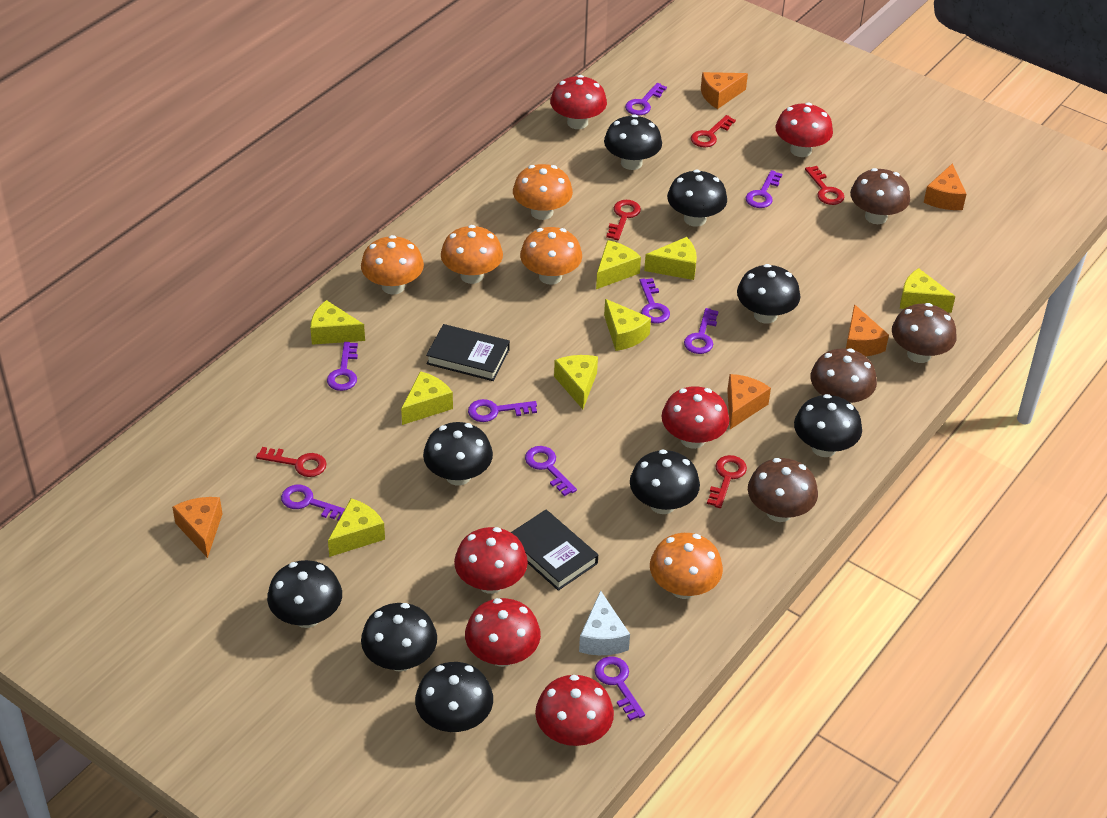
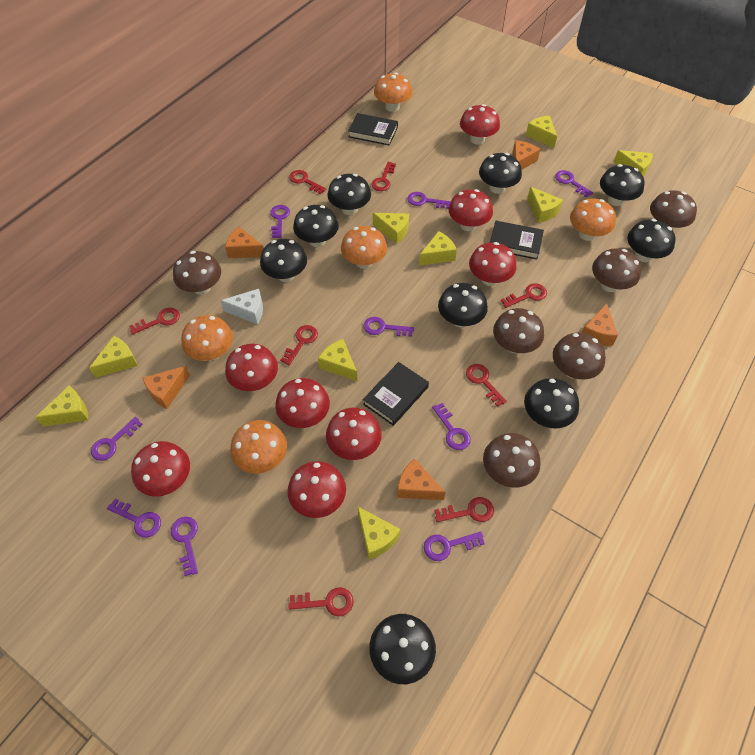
black book: [426,324,510,381] [511,510,598,591] = 2 -> [348,113,398,146] [363,362,429,426] [490,221,544,260] = 3
brown mushroom: [748,458,818,522] [810,348,877,404] [850,168,910,224] [892,303,957,363] = 4 -> [173,251,221,295] [483,433,541,488] [493,308,544,354] [553,333,606,380] [592,248,641,292] [650,190,697,230] = 6
red key: [256,447,327,477] [606,200,641,240] [691,115,736,147] [707,455,747,508] [805,166,844,205] = 5 -> [129,308,180,335] [280,325,318,365] [288,587,354,617] [289,170,326,194] [372,162,396,191] [434,497,494,522] [466,364,507,407] [501,283,547,308] = 8
red mushroom: [454,527,528,594] [465,598,541,667] [535,675,614,746] [550,75,607,129] [661,386,729,449] [775,103,833,157] = 6 -> [131,441,190,497] [225,344,278,391] [275,378,330,428] [287,461,346,518] [326,407,382,460] [448,189,493,231] [460,104,500,145] [469,242,517,286] = 8
yellow cheese: [310,300,365,345] [328,498,385,557] [401,371,453,425] [554,355,598,409] [596,240,641,289] [604,299,651,351] [644,237,697,280] [900,268,956,313] = 8 -> [35,386,88,427] [89,336,138,378] [318,339,357,381] [358,507,400,559] [373,213,409,244] [419,231,457,266] [526,115,557,148] [527,187,563,223] [614,150,652,177] = 9

